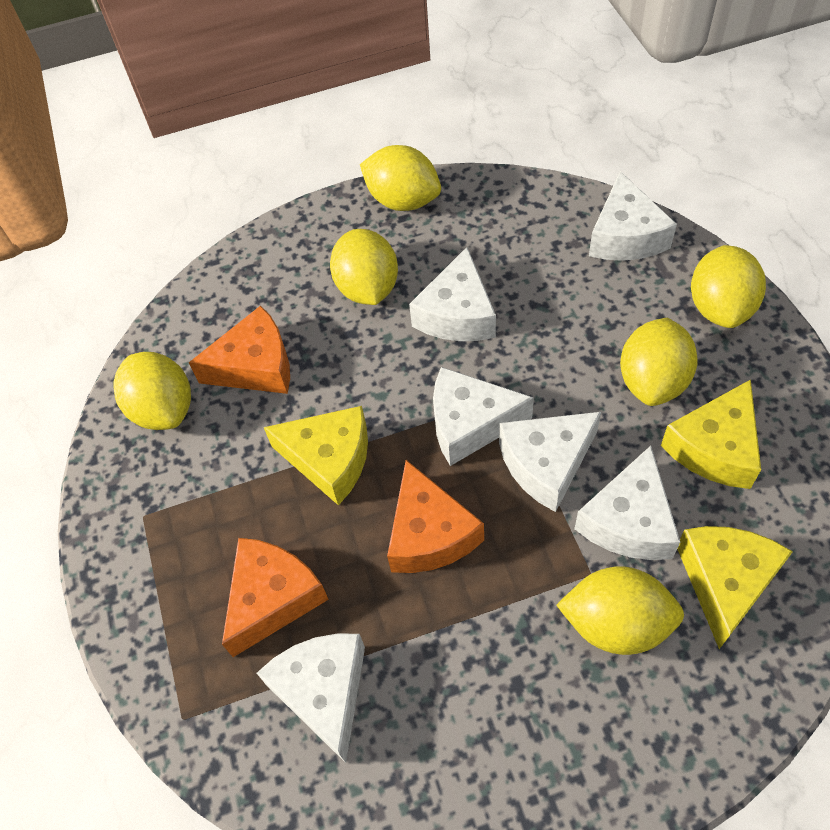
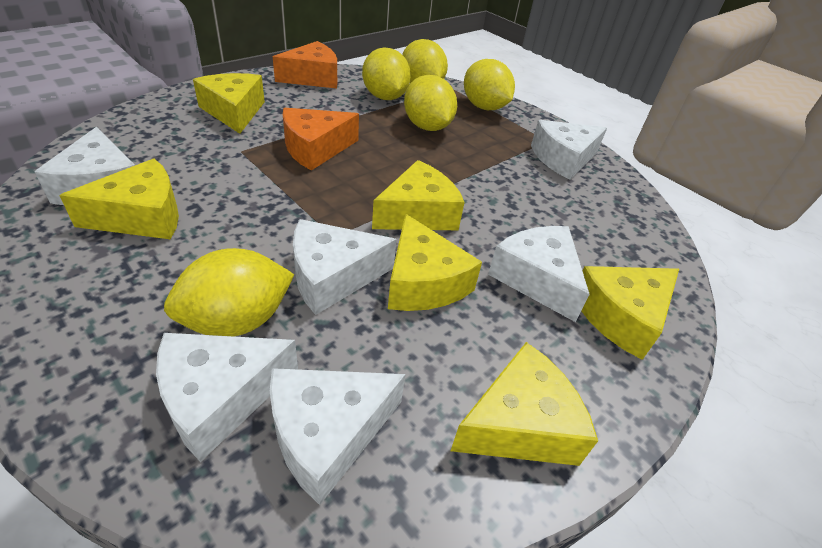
orange cheese: [188,305,290,394] [222,538,329,657] [387,460,484,573] = 3 -> [273,41,337,88] [283,108,359,171] = 2
yellow cheese: [264,406,368,506] [661,380,761,489] [677,526,793,649] = 3 -> [59,158,179,239] [193,73,265,134] [372,160,465,230] [388,214,482,311] [451,342,598,466] [581,266,679,360] = 6
yellow lemon: [113,352,191,430] [330,229,398,305] [360,145,441,211] [556,566,684,655] [620,318,698,406] [691,245,766,328] = 6 -> [164,248,295,336] [362,48,411,100] [402,39,448,83] [404,75,457,131] [464,59,515,110] = 5

